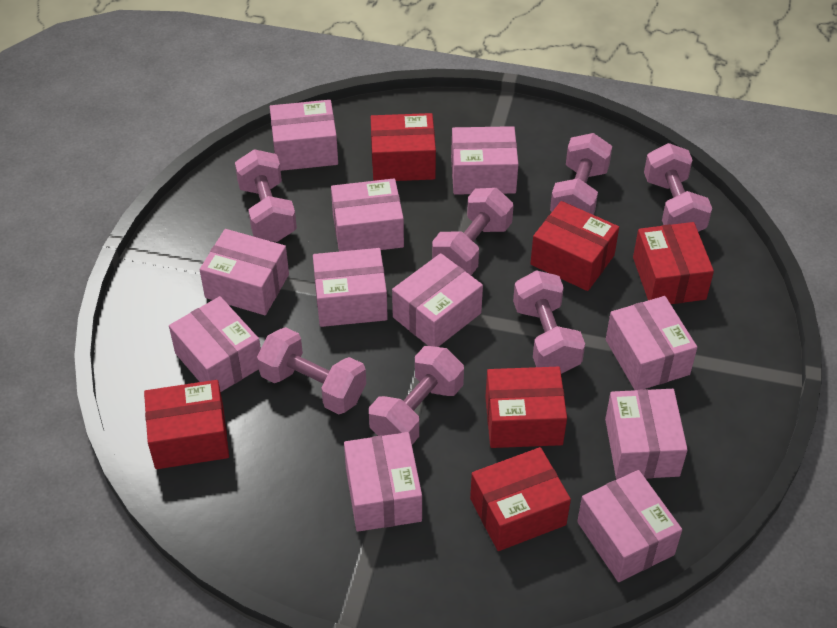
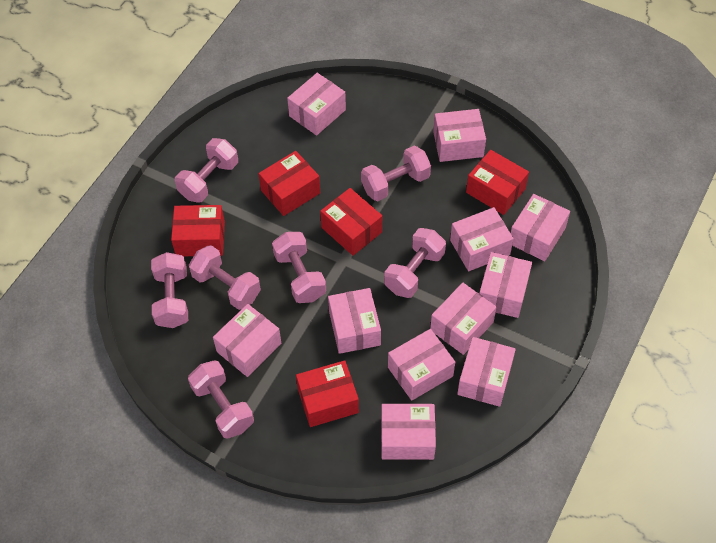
red box: [144,380,229,469] [371,113,436,181] [470,447,571,551] [485,367,567,448] [530,201,619,291] [633,222,714,304] = 6 -> [171,205,225,256] [258,151,320,216] [296,360,359,427] [320,188,382,256] [466,150,529,215] = 5

